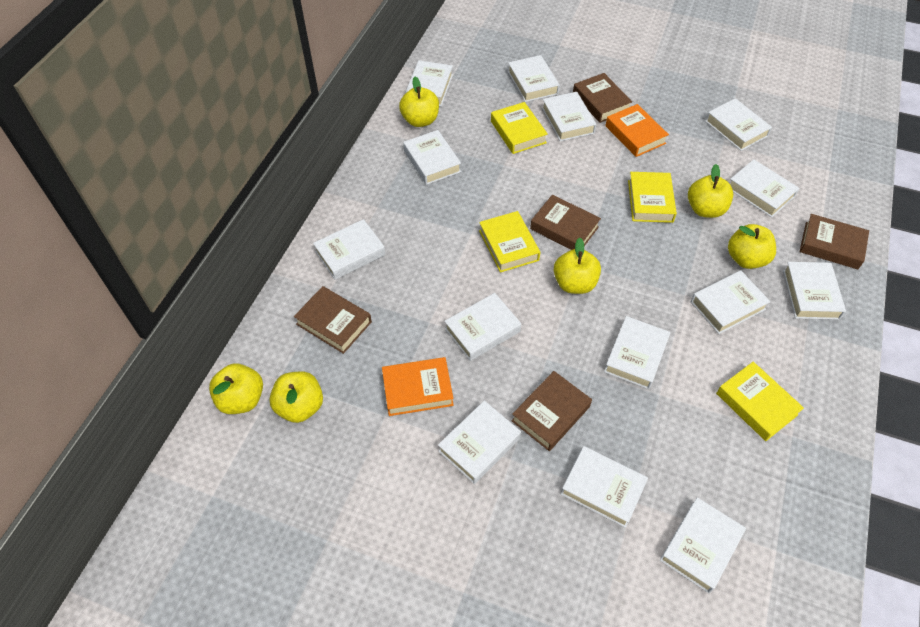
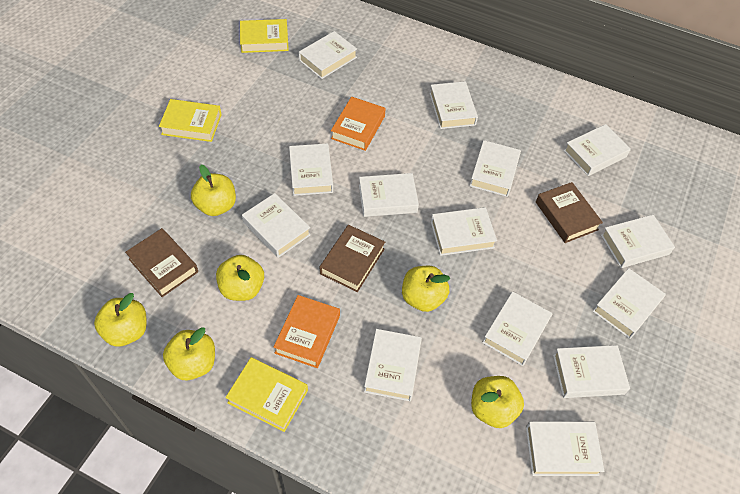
brown book: [294,286,372,354] [511,371,592,451] [530,195,601,250] [573,73,632,123] [800,214,869,269] = 5 -> [125,228,198,297] [320,225,385,292] [536,182,603,243] = 3
yellow book: [479,211,541,273] [491,102,548,154] [628,172,677,223] [716,362,804,441] = 4 -> [159,99,222,142] [225,357,308,432] [240,19,289,53] = 3

